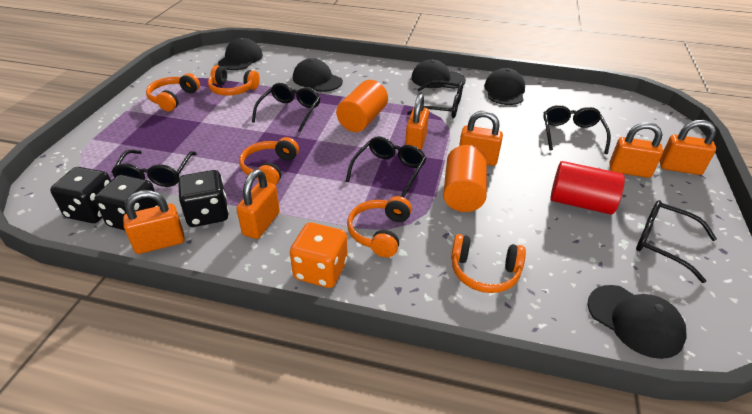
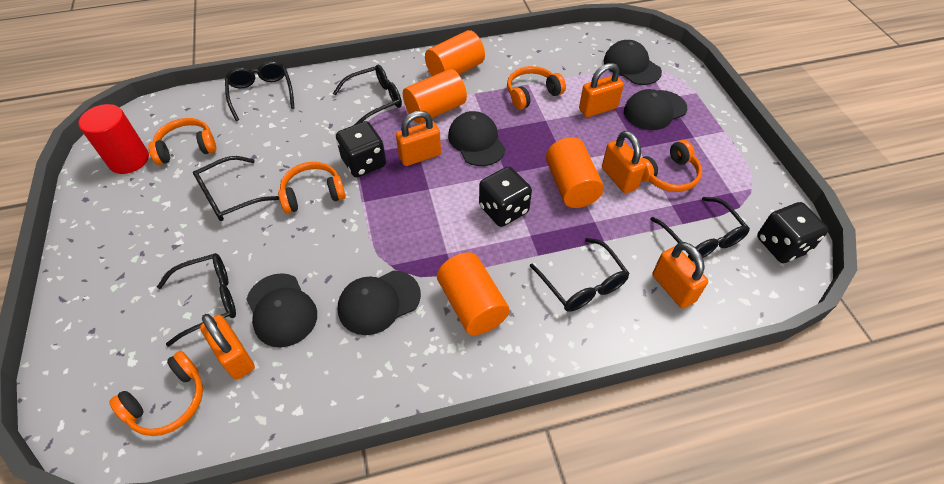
orange cylinder: [336,80,388,132] [443,145,487,212] = 2 -> [403,69,467,123] [425,30,485,76] [437,252,510,335] [546,137,604,208] = 4
orange dice: [290,222,348,288] = 1 -> none = 0
orange padlock: [123,190,185,254] [236,169,280,239] [405,94,429,151] [459,111,503,166] [609,122,663,178] [659,120,716,175] = 6 -> [200,314,255,380] [396,110,441,166] [579,63,624,117] [602,131,646,193] [652,242,708,308] = 5

